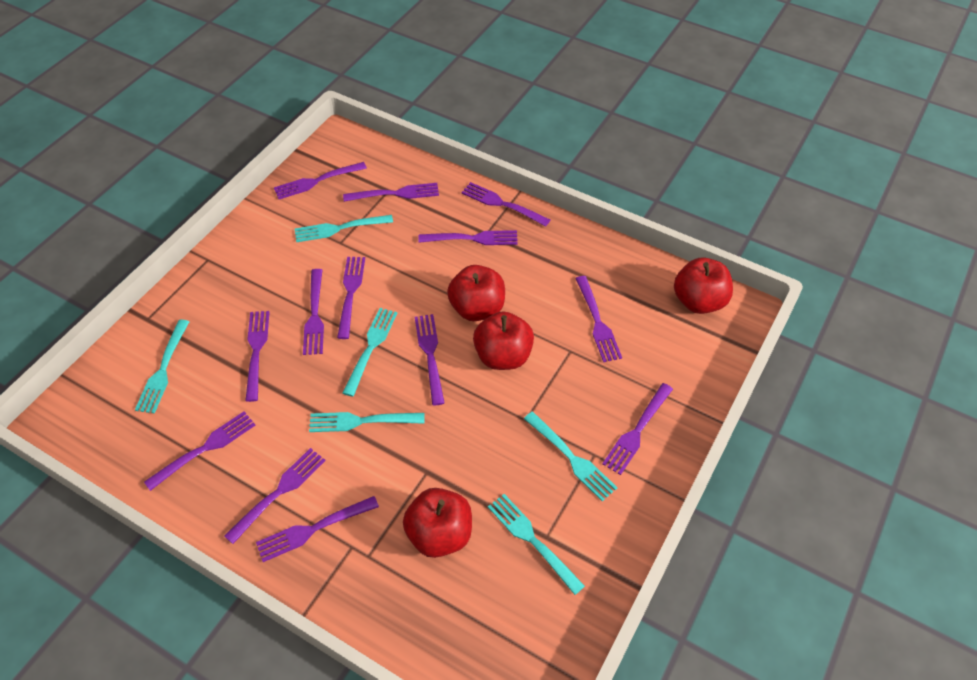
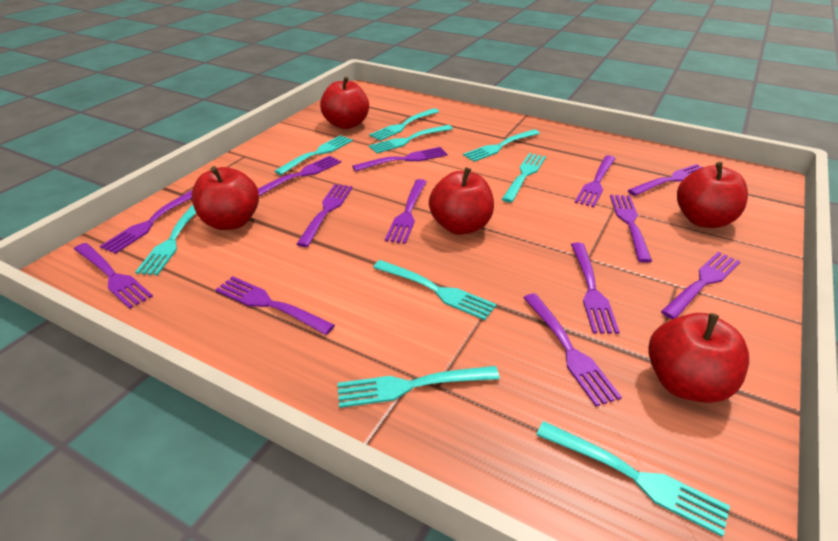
red apple: [403,488,472,558] [447,265,505,321] [473,311,534,370] [674,258,733,314] = 4 -> [191,166,259,230] [320,76,369,129] [429,167,494,235] [648,313,749,403] [677,162,748,228] = 5
turquoise fork: [135,319,189,414] [295,215,393,242] [309,412,424,432] [343,308,397,397] [488,494,585,595] [524,412,618,501] = 6 -> [135,204,196,275] [274,135,353,175] [337,366,500,408] [369,108,439,141] [369,125,453,153] [373,260,497,320] [463,129,540,162] [502,153,546,203] [536,421,730,537] = 9

